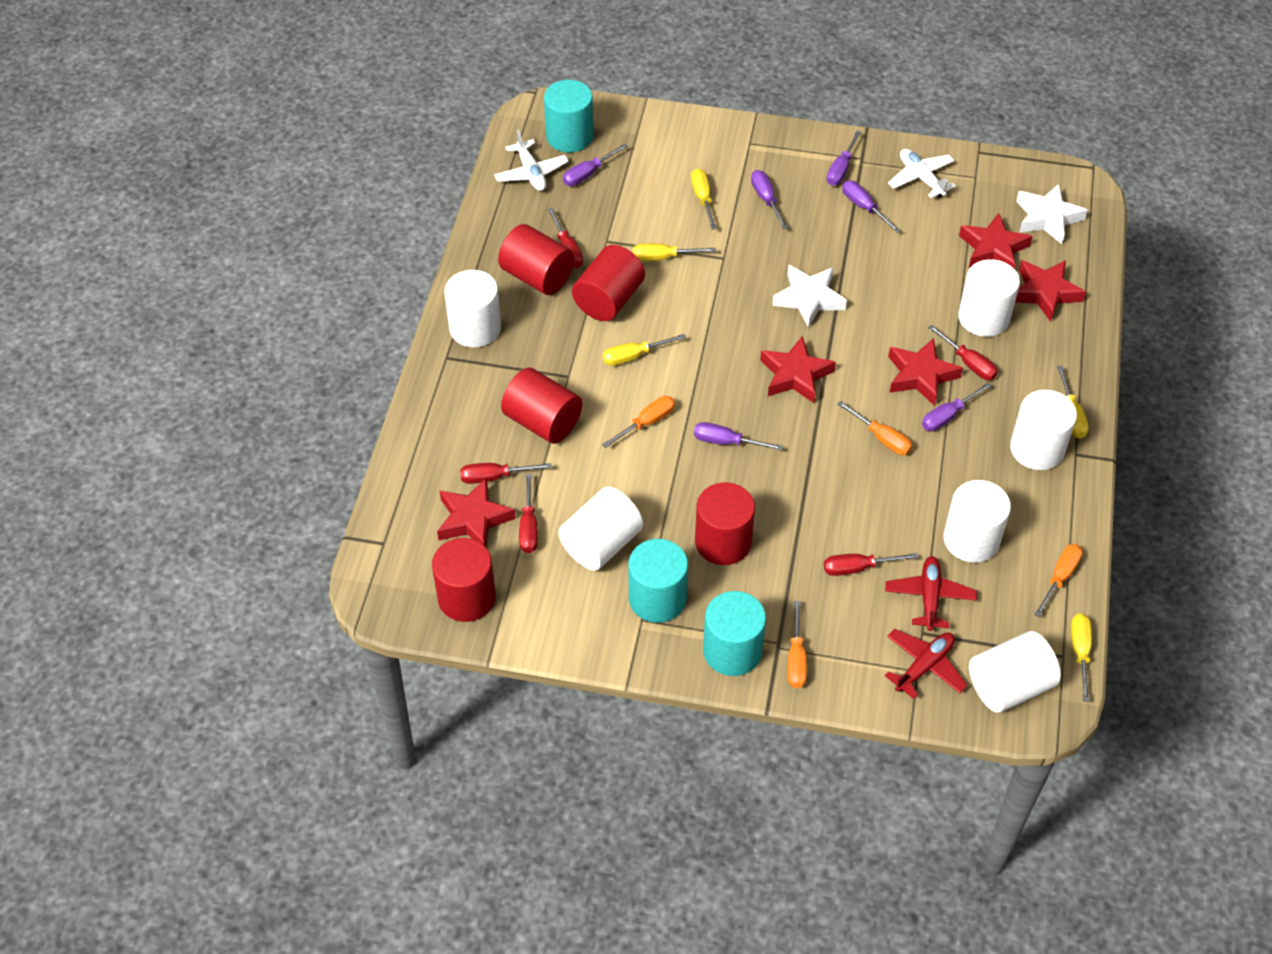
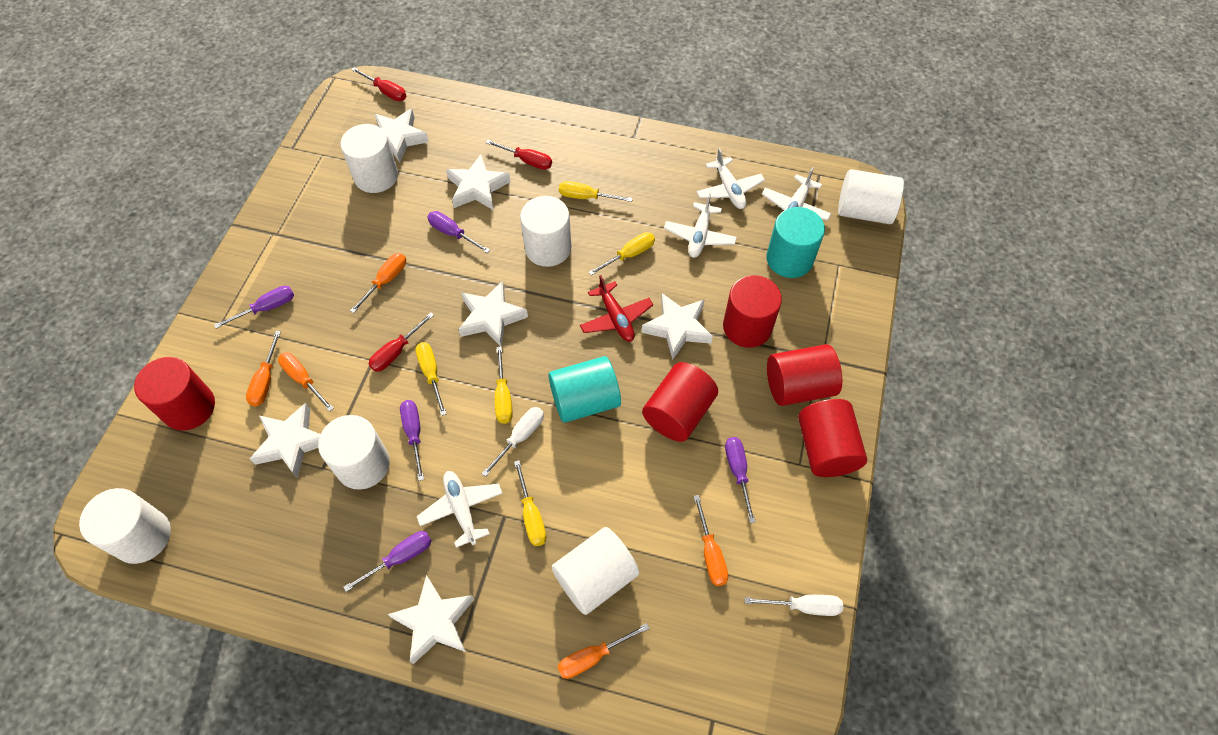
orange screwdriver: [602,396,675,448] [787,601,807,688] [837,401,913,455] [1034,544,1083,617] = 4 -> [246,331,281,406] [278,352,334,412] [350,253,406,313] [557,623,650,679] [693,495,728,586] = 5
purple screwdriver: [563,143,628,186] [694,422,783,451] [751,170,788,229] [827,130,861,186] [842,181,901,233] [922,382,992,431] = 6 -> [214,286,294,329] [343,531,432,592] [400,400,424,481] [427,211,490,253] [725,437,756,523] = 5
red plane: [885,556,977,631] [885,629,968,699] = 2 -> [580,275,653,342] = 1
red screwdriver: [460,463,552,484] [519,474,538,553] [548,208,583,268] [824,553,918,576] [928,325,998,380] = 5 -> [351,67,406,101] [369,312,434,372] [485,140,552,170] = 3
red star: [437,478,516,547] [760,336,836,403] [888,338,963,406] [959,213,1033,269] [1015,260,1086,322] = 5 -> none = 0
turquoise cylinder: [544,80,594,153] [629,539,688,623] [703,591,766,676] = 3 -> [548,356,621,423] [766,207,825,278] = 2
white plane: [494,129,568,191] [888,149,956,198] = 2 -> [417,471,502,548] [664,193,737,258] [697,148,765,209] [762,167,831,220] = 4
white screwdriver: none = 0 -> [481,407,544,477] [745,595,843,616] = 2
white star: [772,265,847,328] [1016,184,1088,244] = 2 -> [250,403,320,478] [374,109,429,163] [388,575,474,664] [446,154,511,210] [458,281,528,347] [642,293,713,360] = 6

